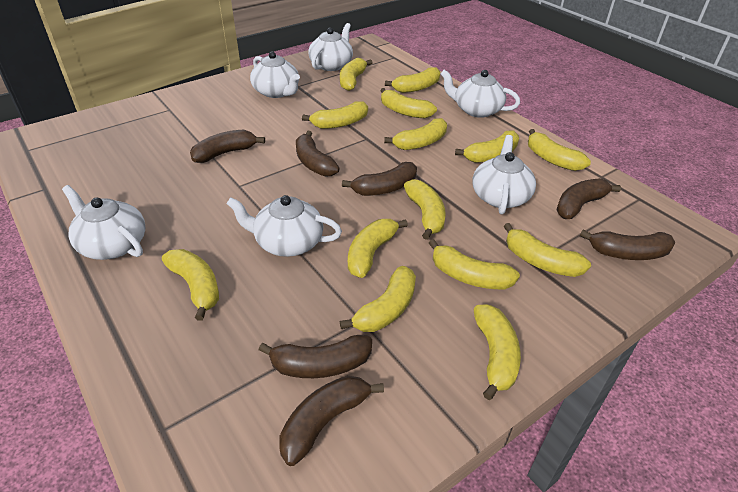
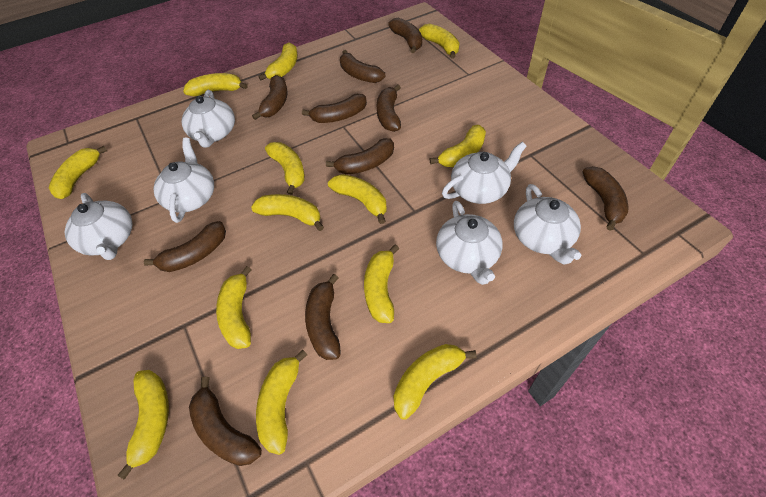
brown banana: [190,130,265,163] [259,335,372,378] [279,376,384,466] [296,131,340,177] [342,162,417,196] [556,178,621,219] [580,230,675,260] = 7 -> [144,221,226,272] [189,376,262,466] [252,75,288,120] [302,94,367,123] [305,274,341,360] [326,138,394,175] [340,50,385,83] [377,84,401,132] [388,18,422,53] [582,166,628,231] = 10
yellow banana: [162,249,219,321] [302,101,368,129] [340,58,373,91] [340,266,416,332] [348,219,408,278] [380,88,437,118] [384,118,447,150] [385,67,440,93] [404,179,446,240] [429,239,520,289] [455,131,519,163] [473,304,521,400] [504,223,591,277] [528,129,591,171] = 14 -> [49,146,107,199] [117,370,169,480] [183,73,248,96] [216,266,252,349] [251,194,324,231] [256,350,307,455] [259,43,298,80] [265,142,305,195] [328,174,387,224] [364,244,399,323] [394,344,477,420] [419,24,459,58] [430,125,486,167] = 13

